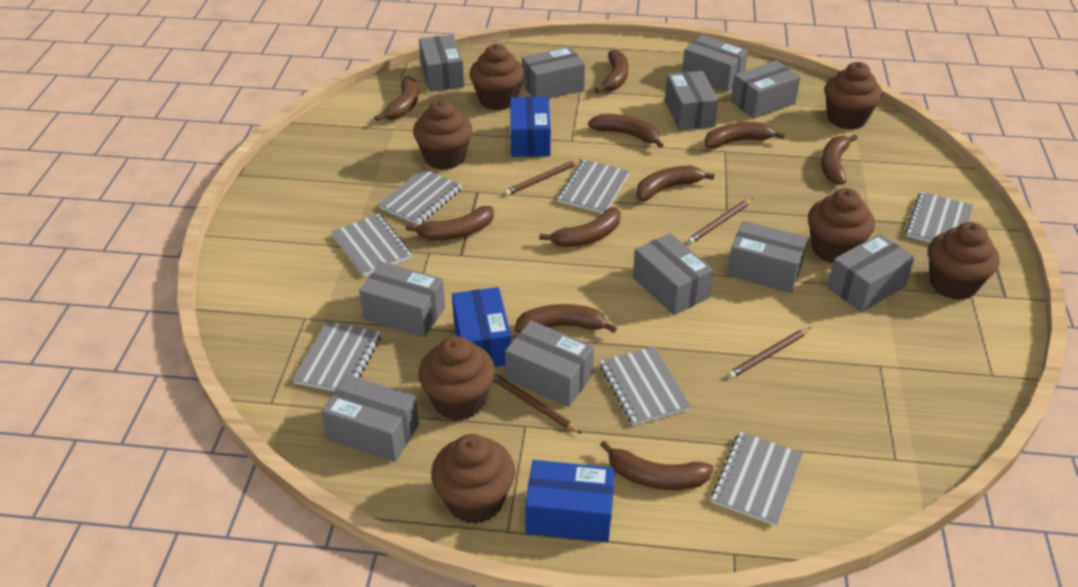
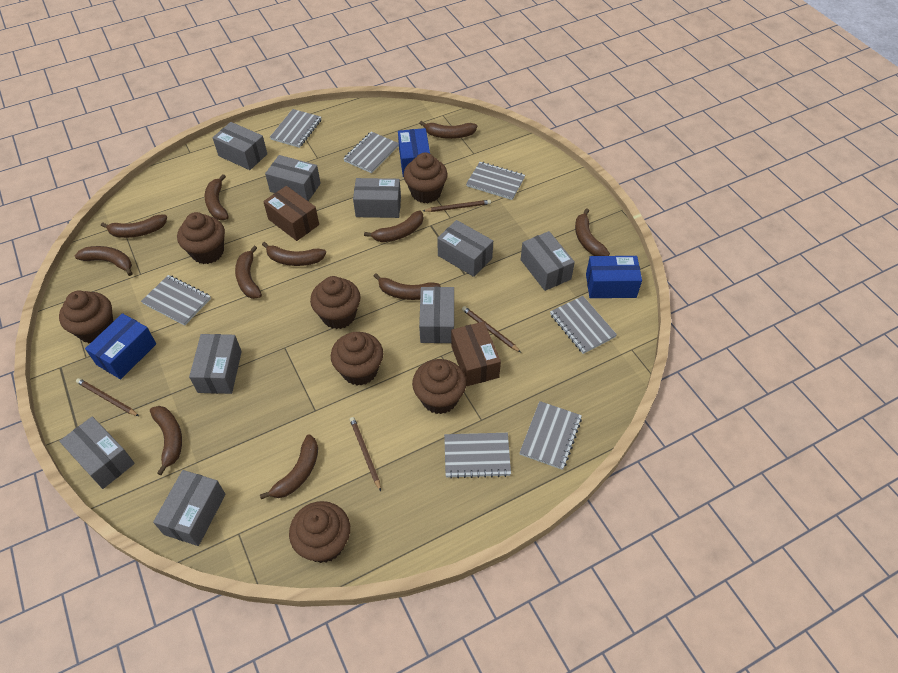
brown banana: [375,76,419,121] [406,206,494,241] [515,304,617,333] [539,207,621,248] [588,114,663,148] [595,50,629,93] [600,440,714,490] [636,166,714,201] [704,122,784,149] [821,135,858,185] = 10 -> [75,246,133,276] [101,215,167,238] [150,406,182,475] [205,174,229,220] [235,246,262,299] [260,434,318,499] [262,242,326,266] [364,210,423,242] [374,273,440,300] [419,121,477,139] [575,208,610,256] = 11
brown box: none = 0 -> [263,186,319,241] [451,322,501,386] = 2
grey box: [321,375,419,462] [359,262,445,337] [419,35,464,92] [505,321,594,407] [522,47,585,98] [633,233,713,315] [665,71,719,131] [682,35,748,92] [727,221,808,293] [731,60,801,119] [827,234,915,312] = 11 -> [59,416,135,489] [153,470,225,546] [189,334,242,394] [212,122,267,170] [265,155,321,201] [353,178,401,218] [419,287,454,343] [437,220,493,277] [521,231,575,291] = 9

